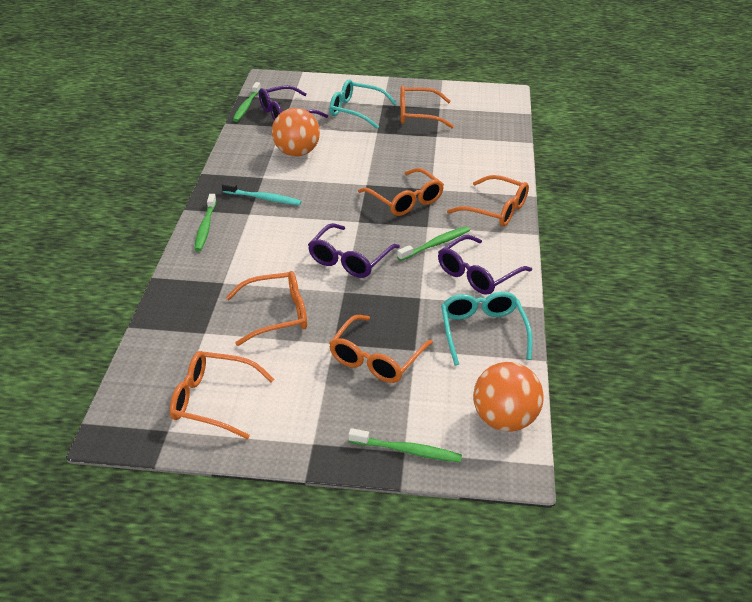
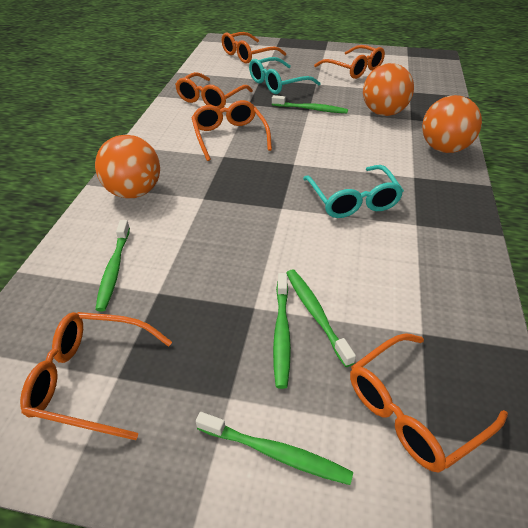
green toothbrush: [194,194,216,251] [233,82,261,122] [349,428,462,463] [397,226,470,261] = 4 -> [95,220,130,312] [196,412,353,485] [272,95,348,113] [273,273,291,389] [287,269,356,367] = 5
orange ball: [272,108,320,156] [473,362,544,432] = 2 -> [95,135,160,198] [363,63,414,116] [422,95,482,153] = 3
purple glasses: [259,85,328,121] [308,223,400,278] [438,235,532,295] = 3 -> none = 0
turquoise toothbrush: [222,182,302,205] = 1 -> none = 0

